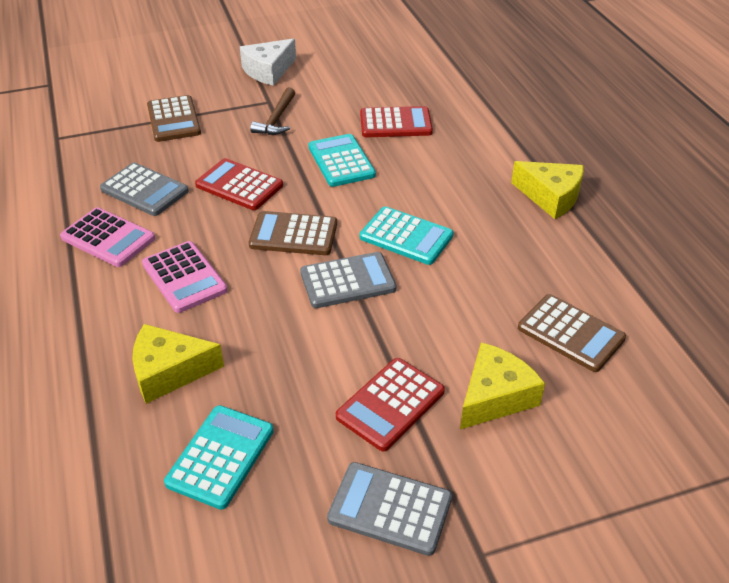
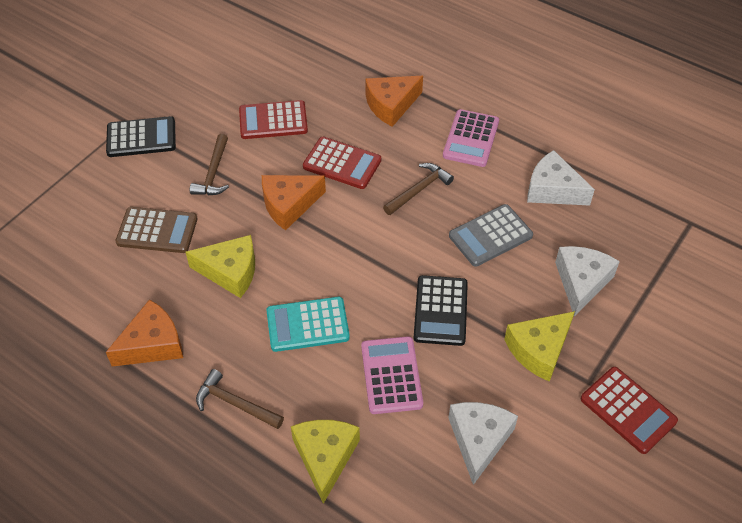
black calculator: none = 0 -> [106,116,176,157] [414,275,468,346] = 2
brown calculator: [147,95,201,142] [249,211,337,255] [518,294,626,372] = 3 -> [116,207,198,253] = 1
brown hammer: [250,87,295,135] = 1 -> [190,134,229,195] [196,369,284,429] [383,163,454,215] = 3
grey calculator: [100,163,189,216] [300,252,396,308] [327,462,452,556] = 3 -> [449,204,533,267] = 1
orange cheese: none = 0 -> [106,299,183,367] [262,175,326,231] [366,76,423,127] = 3
turquoise calculator: [164,405,274,510] [309,134,376,187] [360,206,454,265] = 3 -> [266,297,350,352] = 1
white cheese: [240,38,296,86] = 1 -> [449,402,518,485] [527,150,595,206] [555,246,620,317] = 3

